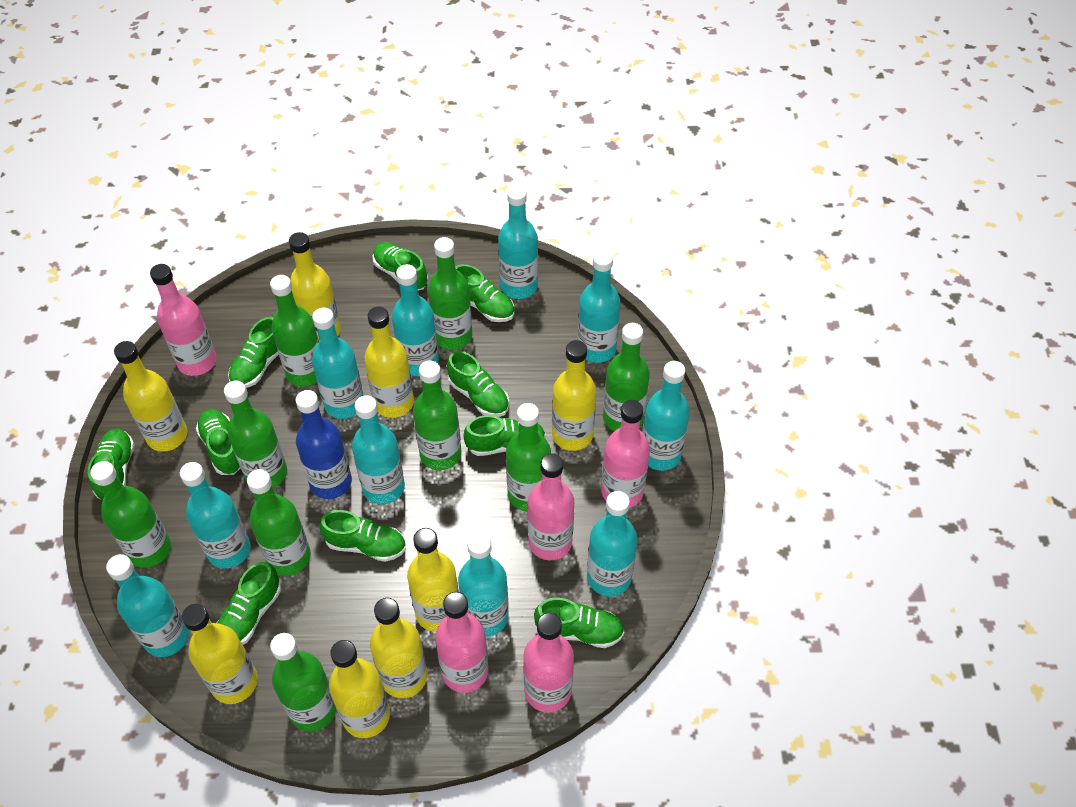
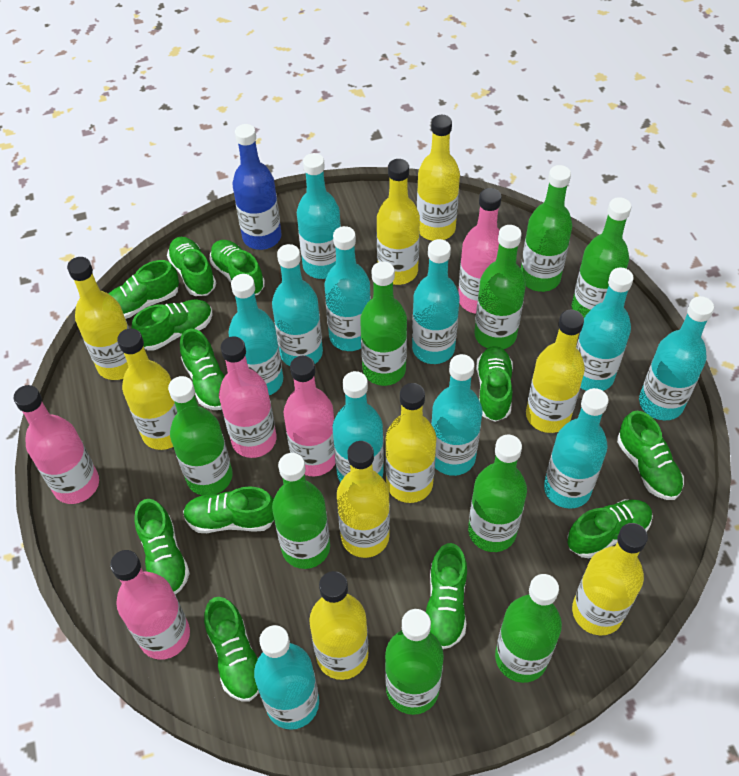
green shoe: [88,428,135,500] [196,409,240,475] [217,562,281,645] [228,317,279,388] [320,510,406,562] [373,242,428,291] [447,351,509,417] [455,264,514,322] [463,415,546,456] [534,598,624,648] = 10 -> [109,260,179,319] [131,300,213,351] [135,499,190,594] [167,237,216,296] [180,329,225,410] [183,486,274,533] [204,597,259,702] [209,240,265,295] [426,543,467,649] [476,346,513,422] [567,499,653,558] [617,411,684,500] = 12
turquoise bottle: [106,554,189,657] [180,462,251,569] [312,308,364,419] [352,395,405,504] [392,264,439,376] [458,533,509,637] [498,186,538,299] [578,251,621,363] [587,491,638,597] [642,361,690,471] = 10 -> [229,274,283,395] [254,625,319,730] [272,244,323,366] [297,153,341,279] [325,226,371,351] [333,371,384,482] [412,239,460,364] [431,354,482,476] [544,388,609,509] [576,267,634,391] [639,296,714,420] = 11
yellow bottle: [114,341,187,452] [182,604,258,704] [289,232,341,339] [329,640,390,738] [364,307,414,418] [370,598,427,698] [407,528,459,632] [552,340,596,451] = 8 -> [67,257,129,380] [117,328,177,450] [309,571,368,680] [337,441,390,558] [377,159,420,285] [385,383,437,503] [417,115,460,241] [526,310,585,433] [572,523,648,636] = 9

